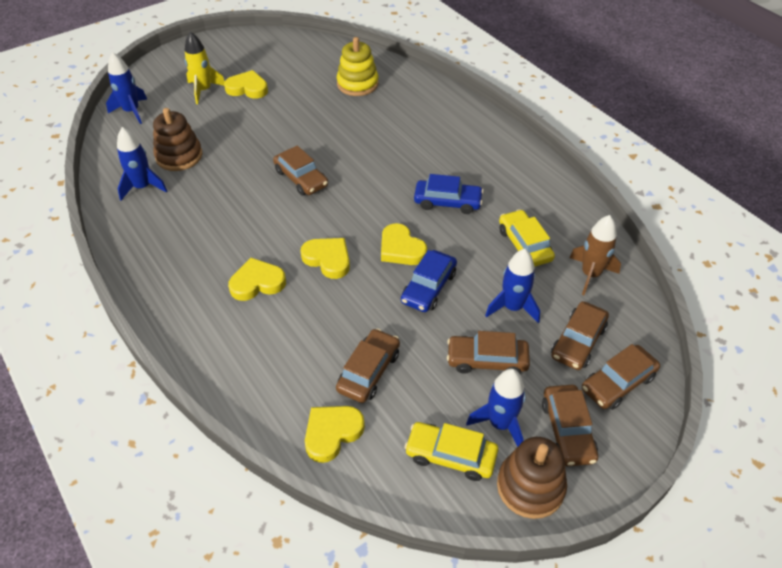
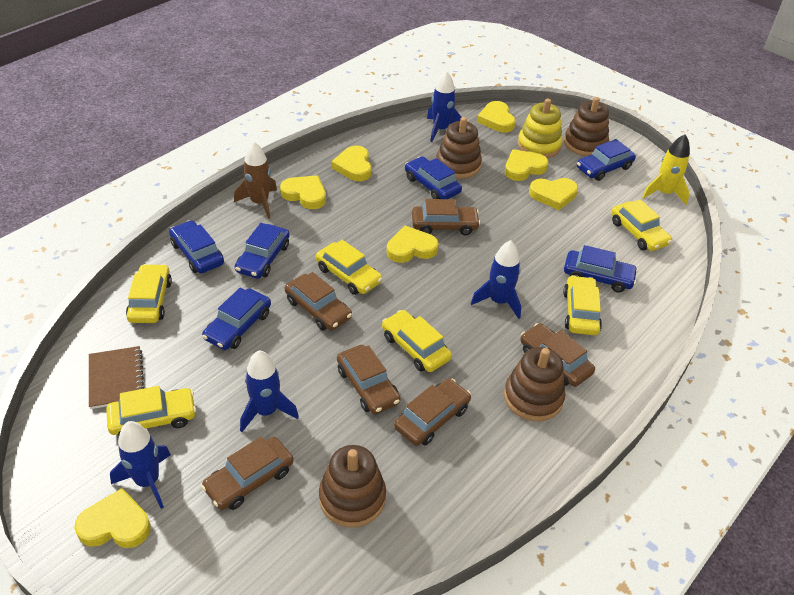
blue car: [401,250,457,312] [414,174,484,214] = 2 -> [169,220,224,273] [202,288,271,350] [235,223,290,279] [405,156,462,199] [564,245,638,292] [577,139,636,181] = 6
brown notebook: none = 0 -> [89,346,144,409] = 1
brown stacking toy: [153,108,202,171] [497,437,567,519] = 2 -> [319,445,386,528] [437,117,482,179] [504,347,565,421] [564,97,609,156] = 4
yellow car: [404,422,498,481] [499,209,555,267] = 2 -> [106,386,196,435] [126,264,172,323] [316,240,382,295] [382,310,452,372] [563,275,602,335] [611,199,672,251] = 6
yellow heart: [224,70,268,99] [228,258,286,301] [300,238,350,279] [305,406,365,463] [381,223,427,265] = 5 -> [74,488,151,548] [280,175,326,209] [331,146,372,181] [387,226,439,263] [477,101,516,133] [505,149,549,181] [529,178,578,210] = 7

